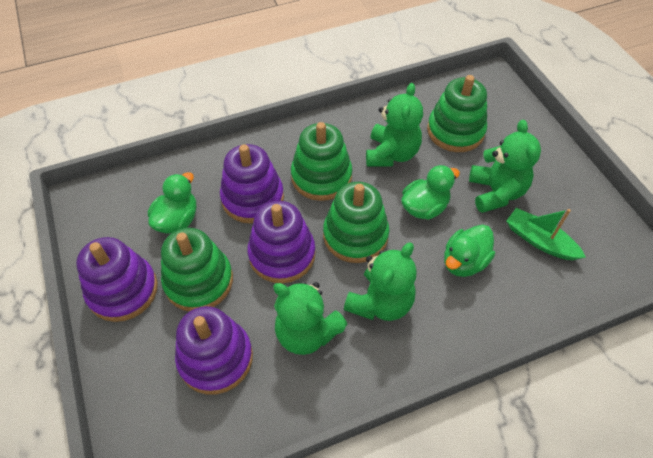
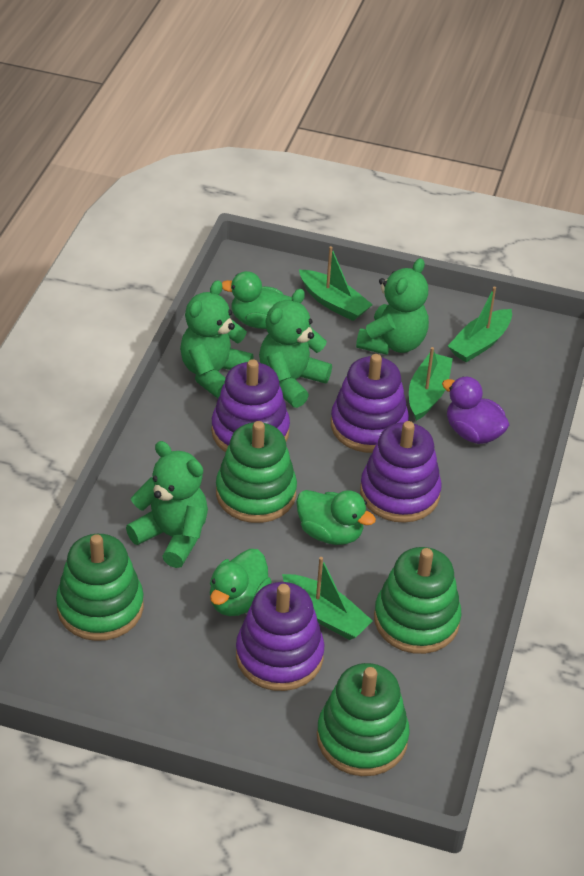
green boat: [506,208,586,260] = 1 -> [282,557,373,640] [299,246,373,321] [409,347,453,421] [448,287,512,362] = 4
purple duck: none = 0 -> [442,376,509,444] = 1

